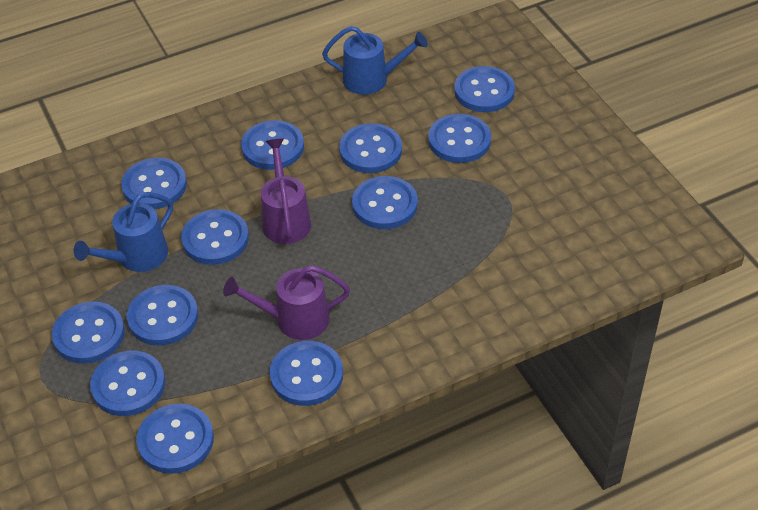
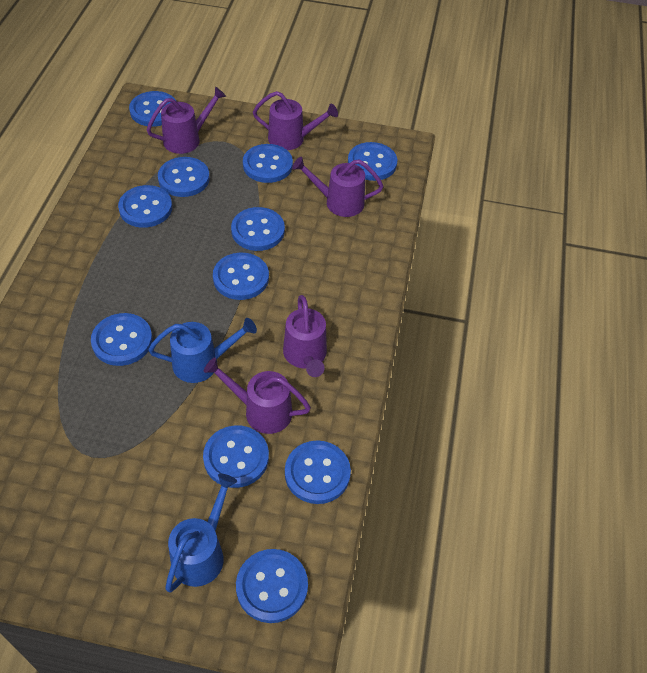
blue button: [52,301,125,364] [90,351,165,416] [121,158,187,209] [127,285,198,346] [136,404,214,474] [181,209,249,265] [241,120,304,170] [270,341,343,406] [339,123,402,173] [352,176,418,229] [428,114,491,163] [454,66,515,112] = 12 -> [91,313,153,366] [118,185,172,228] [129,91,177,127] [158,157,210,197] [203,426,269,488] [213,253,269,300] [231,207,285,251] [236,549,308,623] [243,144,293,183] [285,441,351,504] [348,142,397,181] = 11
purple watering can: [223,265,350,340] [261,138,311,244] = 2 -> [147,87,226,154] [204,358,311,434] [253,91,338,150] [283,295,327,377] [292,157,383,217] = 5

